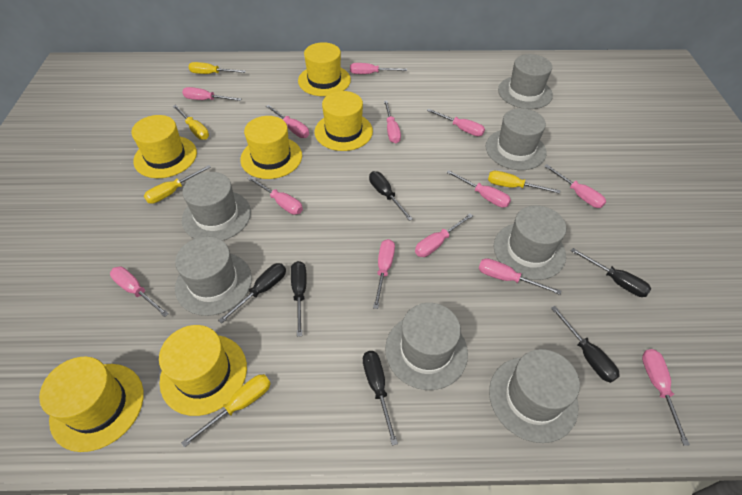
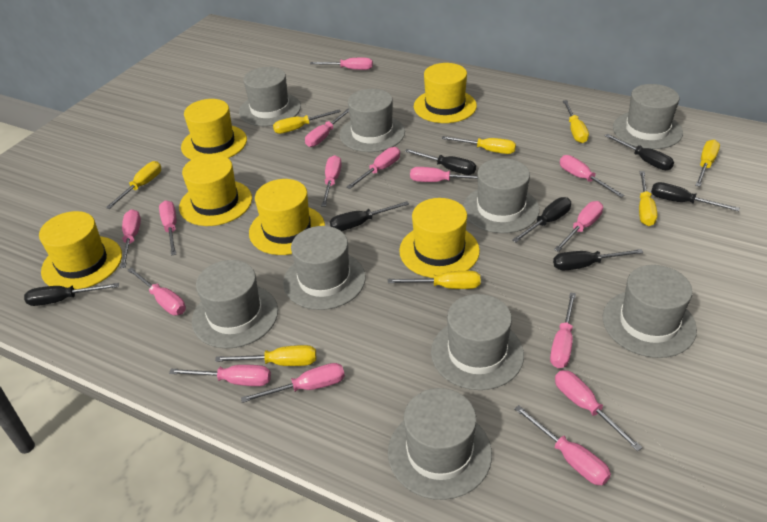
black screwdriver: [218,263,286,324] [291,261,307,337] [363,351,398,446] [369,171,413,221] [551,306,620,383] [571,248,651,297] = 6 -> [24,283,119,306] [330,201,409,231] [405,149,476,175] [512,197,571,242] [553,249,644,270] [605,134,674,170] [651,182,740,211] = 7
grey hat: [175,236,252,316] [182,172,251,241] [385,303,468,390] [486,108,547,170] [489,349,580,443] [494,205,566,280] [498,54,553,109] = 7 -> [192,260,278,348] [239,67,301,126] [283,226,365,310] [340,89,405,152] [388,388,492,500] [431,294,524,390] [463,158,539,233] [603,265,697,358] [613,84,683,149] = 9
pink screwdriver: [110,266,169,317] [182,87,242,101] [247,176,303,215] [266,105,309,138] [350,63,407,74] [373,239,395,309] [384,100,401,143] [415,213,473,257] [427,108,485,136] [446,170,511,207] [479,258,561,295] [544,164,606,208] [642,349,690,446] = 13 -> [120,209,141,268] [127,267,186,315] [159,200,177,256] [169,365,271,386] [241,363,345,403] [305,108,349,147] [310,58,373,70] [321,155,342,206] [346,147,400,189] [410,167,478,182] [515,405,611,485] [550,292,576,368] [554,201,603,252] [555,370,642,451] [560,155,625,197] = 15
yellow screwdriver: [144,165,211,204] [173,105,209,140] [181,374,271,448] [189,62,246,74] [488,171,560,194] = 5 -> [106,161,161,209] [215,345,316,366] [273,110,341,134] [388,271,480,289] [442,136,516,154] [563,100,589,143] [639,171,658,226] [695,140,720,187] = 8

